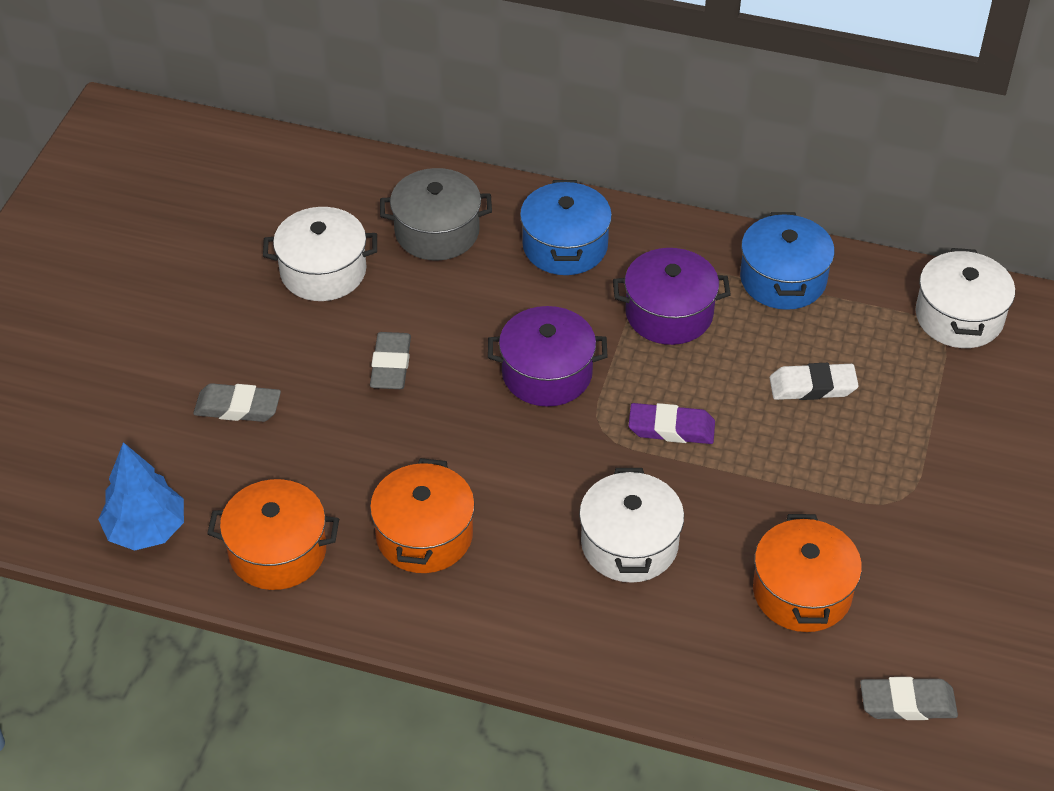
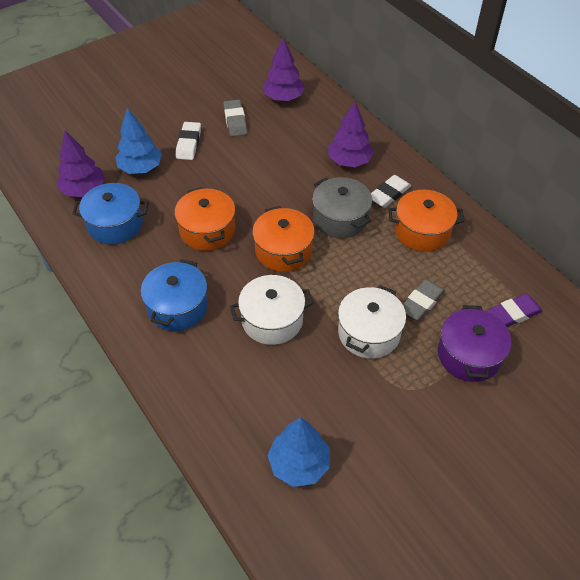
blue tree: [98,442,184,551] = 1 -> [116,108,162,174] [267,417,330,487] = 2
grey eraser: [193,383,281,422] [370,332,411,389] [860,677,958,720] = 3 -> [223,100,247,137] [403,279,445,321] = 2
purple pot: [488,306,608,407] [613,248,731,345] = 2 -> [438,305,511,382] = 1
purple tree: none = 0 -> [57,131,105,197] [263,38,305,101] [328,101,374,167] = 3
white eraser: [770,363,859,400] = 1 -> [176,122,201,160] [371,175,411,208] = 2
white pot: [263,207,377,301] [579,468,684,583] [915,248,1015,348] = 3 -> [230,275,314,345] [338,285,406,358] = 2

